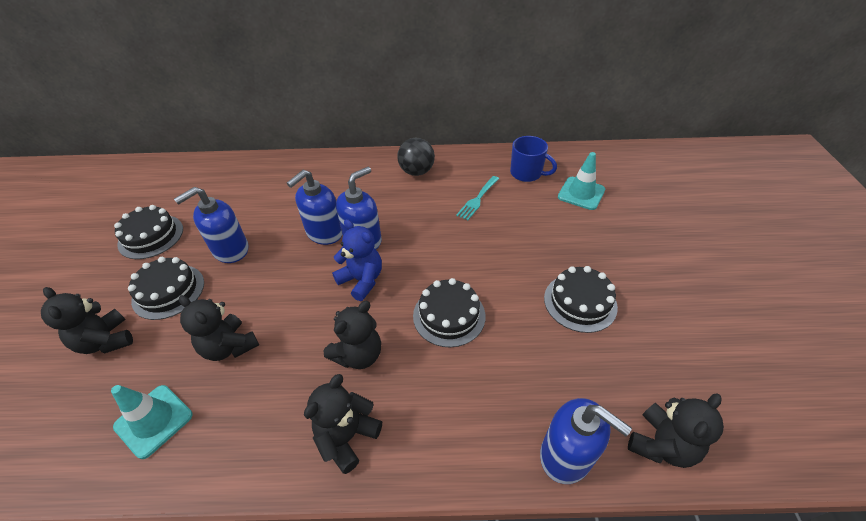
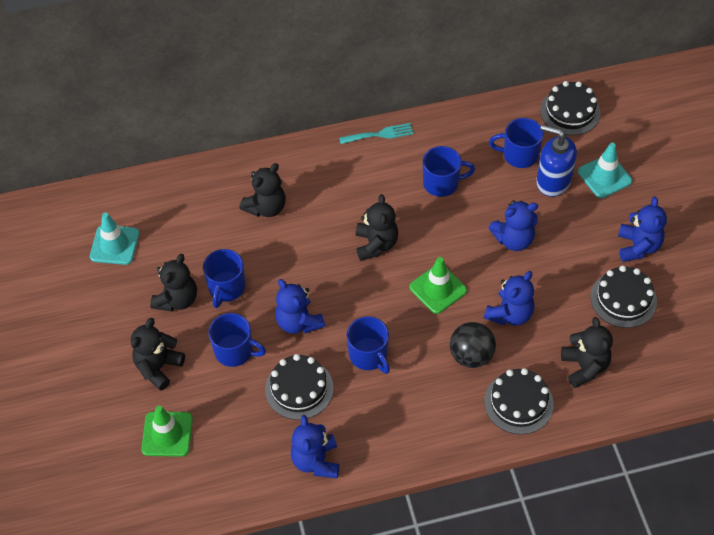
blue mug: [510,136,557,182] = 1 -> [203,249,246,308] [209,313,266,367] [347,316,390,374] [423,146,475,197] [489,118,544,168] = 5
blue soap dispenser: [174,187,248,263] [287,170,342,245] [336,167,382,249] [540,398,632,484] = 4 -> [536,125,577,197] = 1
blue teddy bear: [332,219,382,301] = 1 -> [275,279,325,334] [291,415,339,479] [484,271,534,326] [489,200,538,251] [618,197,667,262] = 5
green traffic cone: none = 0 -> [141,406,193,457] [409,257,467,314] = 2

